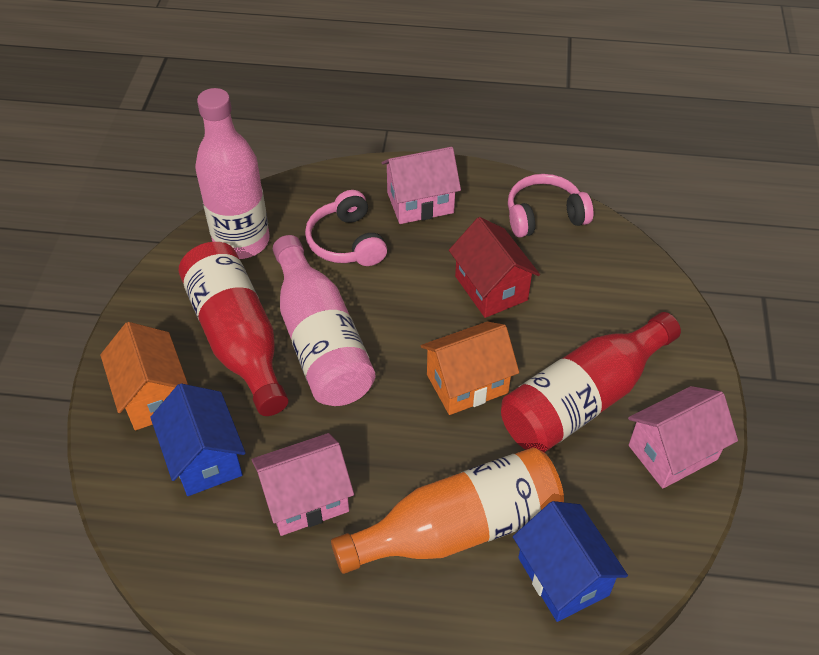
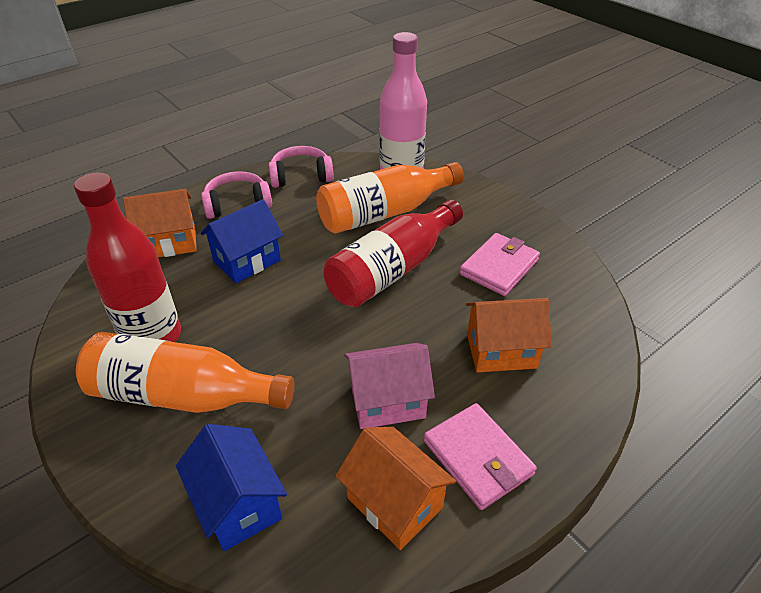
orange bottle: [331,447,564,574] = 1 -> [76,332,294,413] [316,162,464,234] = 2
orange house: [100,322,188,430] [421,322,519,415] = 2 -> [123,189,197,257] [335,427,456,550] [466,298,552,372] = 3
pink bottle: [195,88,270,259] [273,235,376,406] = 2 -> [379,32,427,170] = 1
pink house: [252,433,354,536] [382,147,461,224] [628,386,738,489] = 3 -> [344,343,435,429] = 1
pink wallet: none = 0 -> [424,403,537,510] [460,233,540,296] = 2
red house: [449,217,540,318] = 1 -> none = 0

